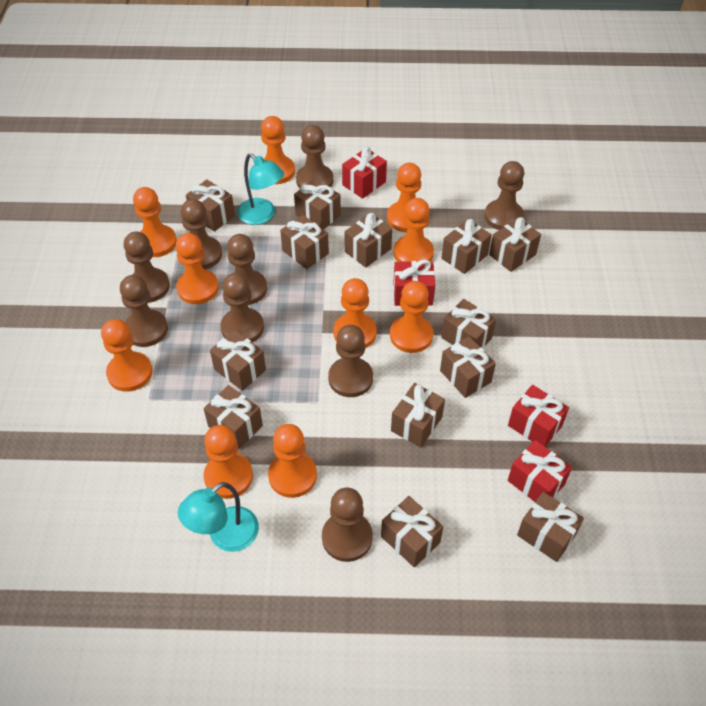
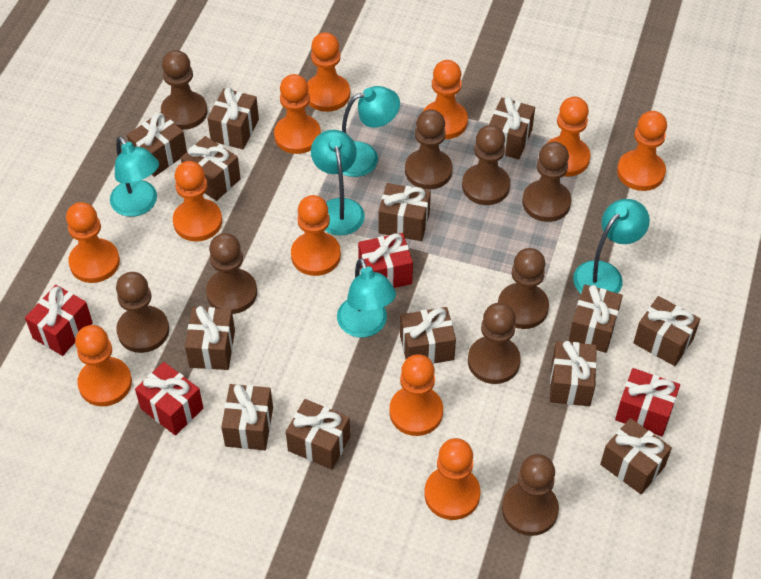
orange pawn: [101,319,152,392] [133,187,177,257] [176,233,219,304] [203,425,253,499] [261,116,295,184] [268,424,317,498] [333,278,377,348] [387,163,421,232] [390,281,433,353] [394,198,434,262] = 10 -> [66,202,120,283] [75,325,132,406] [173,161,222,242] [274,74,321,154] [291,195,341,276] [307,32,350,112] [389,354,443,436] [423,60,468,139] [424,438,480,520] [547,97,590,177] [617,111,667,191] = 11
turquoise lamp: [178,482,259,552] [237,153,284,225] = 2 -> [110,136,159,217] [311,130,365,236] [337,258,396,337] [342,86,400,177] [573,199,650,293] = 5

